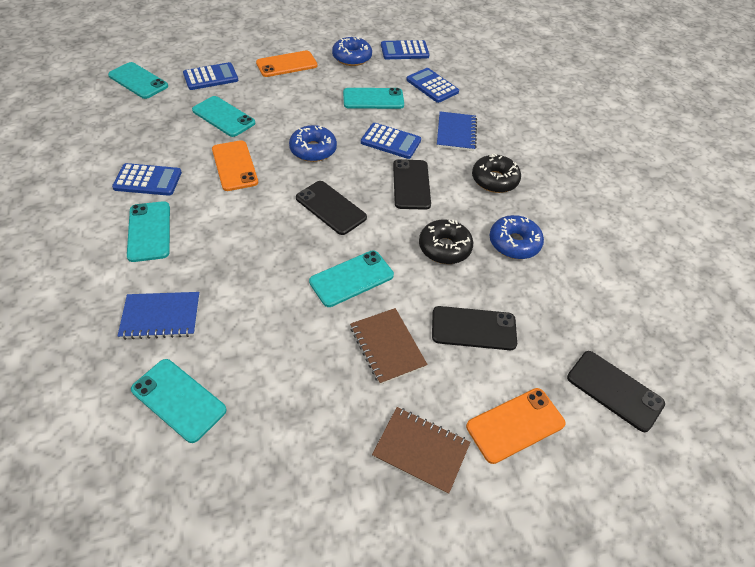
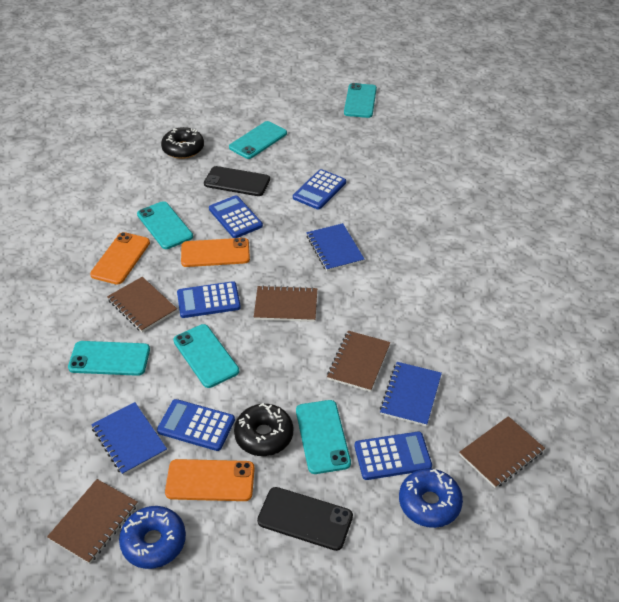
black phone: [296,181,367,235] [393,159,431,210] [432,306,517,350] [567,351,665,432] = 4 -> [204,166,270,196] [257,487,353,551] = 2
blue donut: [289,125,337,162] [332,37,372,66] [489,215,544,259] = 3 -> [119,506,186,569] [399,468,463,528] = 2
blue notebook: [118,292,200,340] [437,112,477,151] = 2 -> [91,402,167,475] [307,223,365,271] [380,362,442,426] = 3
brown notebook: [350,308,428,385] [372,407,470,495] = 2 -> [47,479,138,564] [107,277,177,332] [254,285,317,322] [327,331,390,392] [459,416,545,488] = 5

